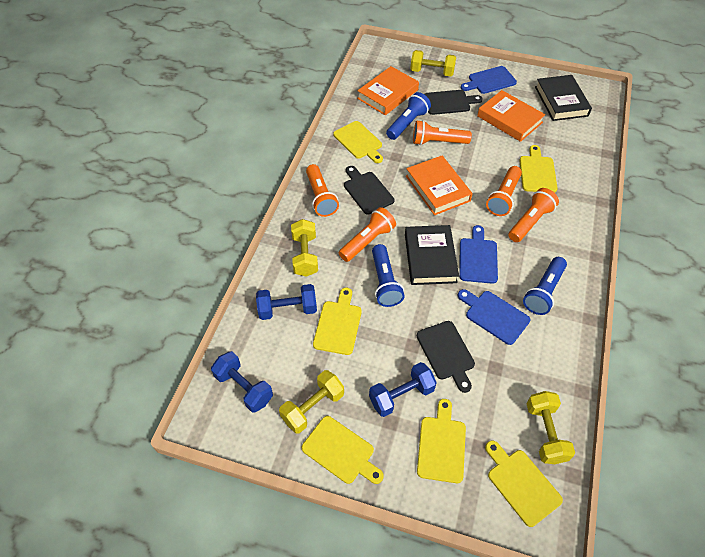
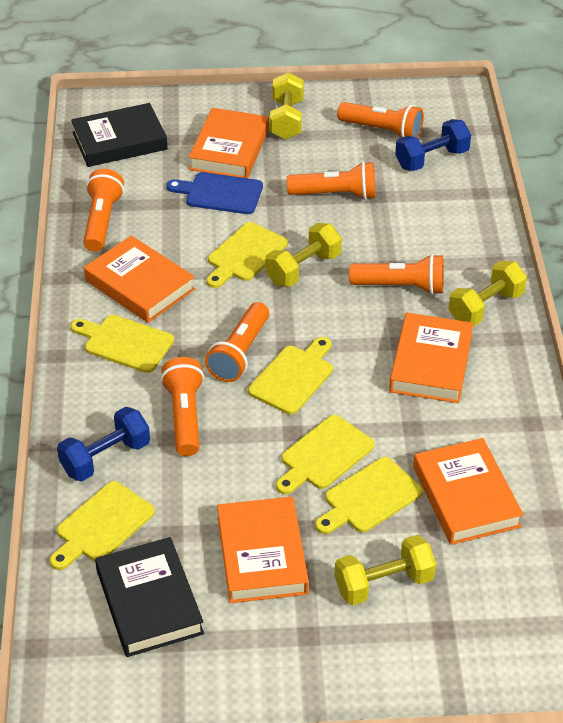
black cutting board: [344,166,394,215] [417,321,475,393] [424,90,482,115] = 3 -> none = 0
blue cutting board: [458,289,530,345] [459,225,498,284] [461,66,517,94] = 3 -> [166,172,263,214] = 1
blue dumbbell: [211,351,273,413] [256,284,317,320] [369,362,437,417] = 3 -> [57,407,150,481] [395,119,471,171] = 2
blue flashlight: [372,244,405,307] [386,92,431,140] [523,257,567,315] = 3 -> none = 0
orange book: [357,66,419,115] [406,156,473,215] [477,90,545,142] = 3 -> [84,235,195,323] [189,108,269,178] [217,497,309,603] [389,313,474,403] [413,438,524,545] = 5
orange flashlight: [306,164,339,217] [339,207,396,262] [413,120,472,145] [486,166,522,216] [509,188,559,242] = 5 -> [83,169,124,252] [160,357,204,456] [205,302,270,382] [287,161,375,200] [337,102,424,138] [349,254,444,295] = 6

